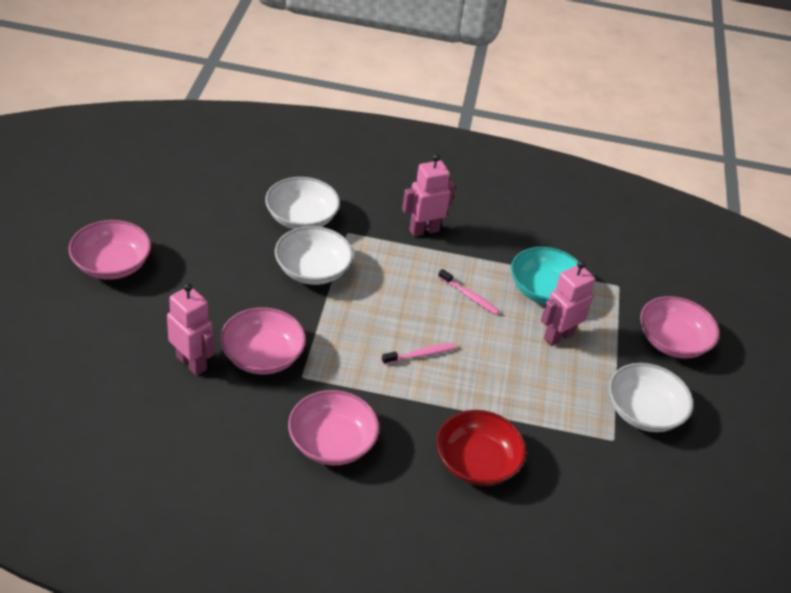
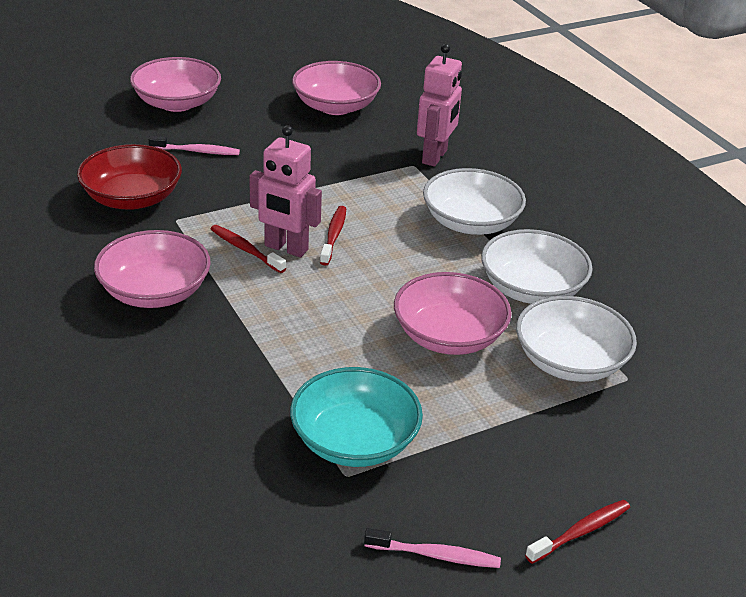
pink robot: [167,283,215,376] [402,154,455,236] [541,261,595,346] = 3 -> [249,125,322,257] [417,44,462,167] = 2
red toothbrush: none = 0 -> [211,225,286,273] [320,206,347,266] [525,500,630,564] = 3

